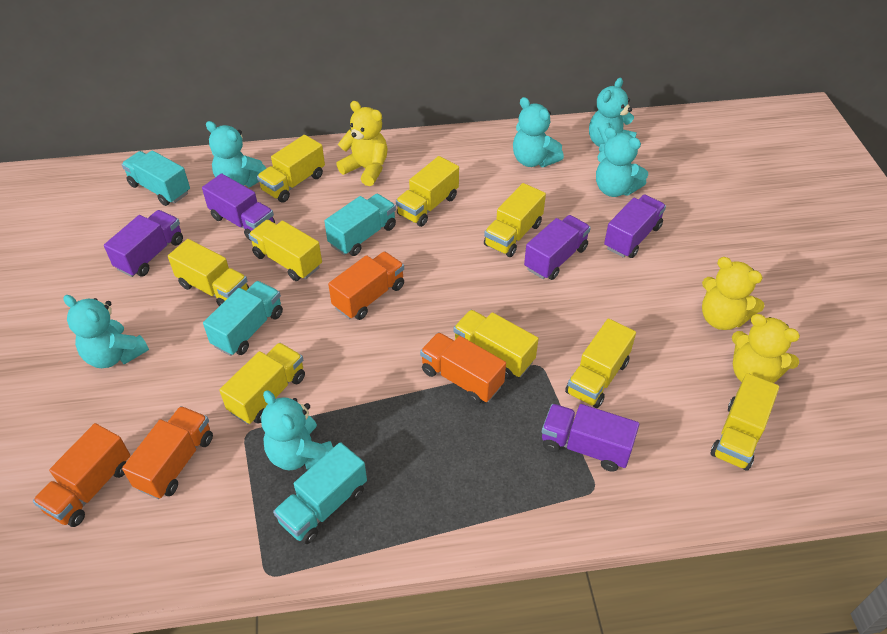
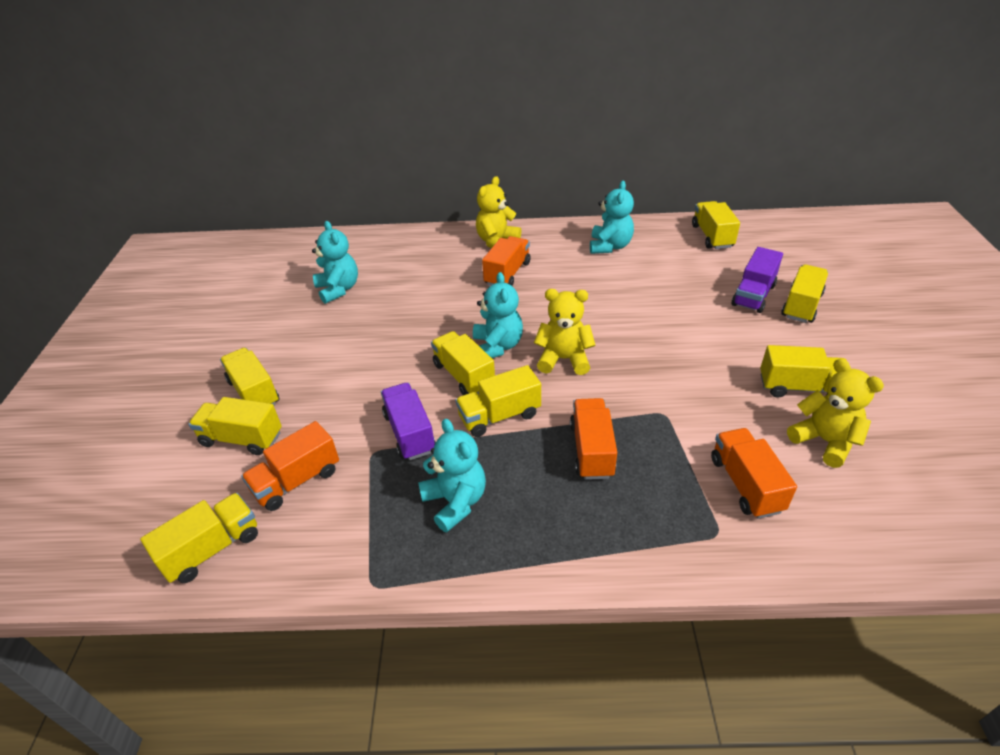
purple truck: [104,210,183,277] [202,174,275,241] [524,215,591,280] [542,404,639,472] [604,195,666,258] = 5 -> [381,383,436,460] [732,247,783,313] = 2
turquoise teddy bear: [64,295,149,368] [206,121,266,187] [261,390,333,470] [513,97,564,167] [589,78,637,152] [596,127,648,197] = 6 -> [312,221,358,304] [418,419,486,533] [473,272,523,358] [590,180,634,254] = 4
turquoise truck: [122,150,190,206] [203,281,283,356] [273,442,367,544] [324,194,396,256] = 4 -> none = 0
yellow truck: [168,239,249,306] [219,343,305,424] [248,220,322,281] [257,135,325,202] [396,156,459,227] [454,310,539,379] [484,183,546,257] [565,319,636,408] [711,373,779,471] = 9 -> [140,493,258,583] [188,397,282,455] [220,348,280,406] [431,331,495,395] [456,365,541,437] [692,201,740,249] [760,345,847,398] [781,264,828,323] = 8

